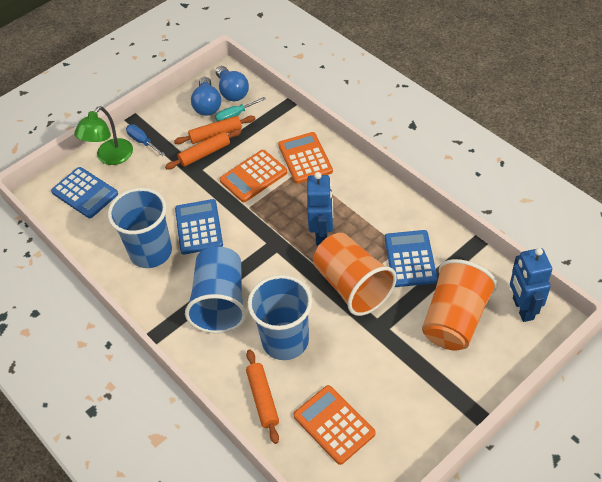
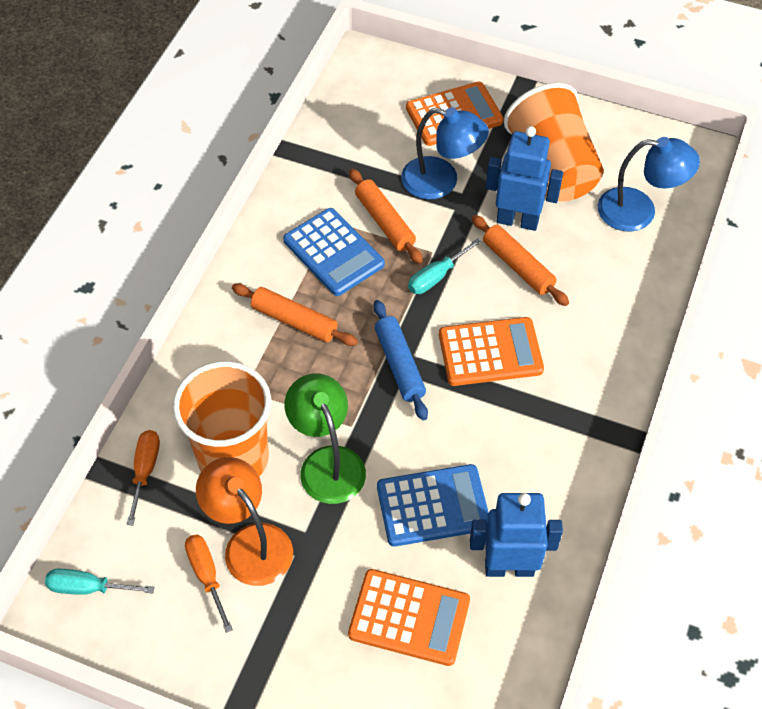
blue calculator: [51,167,118,218] [175,199,223,255] [385,230,437,287] = 3 -> [283,208,385,296] [377,464,489,547] = 2
blue cup: [108,188,172,268] [185,246,246,333] [248,275,312,360] = 3 -> none = 0
blue lamp: none = 0 -> [401,107,489,199] [598,137,700,232] = 2
blue light bulb: [191,77,221,116] [216,66,249,101] = 2 -> none = 0
blue rolling pin: none = 0 -> [373,300,428,421] = 1
blue screwdriver: [126,124,165,156] = 1 -> none = 0
orange lamp: none = 0 -> [196,457,293,586] = 1
orange screwdriver: none = 0 -> [126,430,160,525] [185,535,233,633] = 2
turquoise screwdriver: [215,97,266,122] = 1 -> [45,569,154,595] [408,238,482,294] = 2

